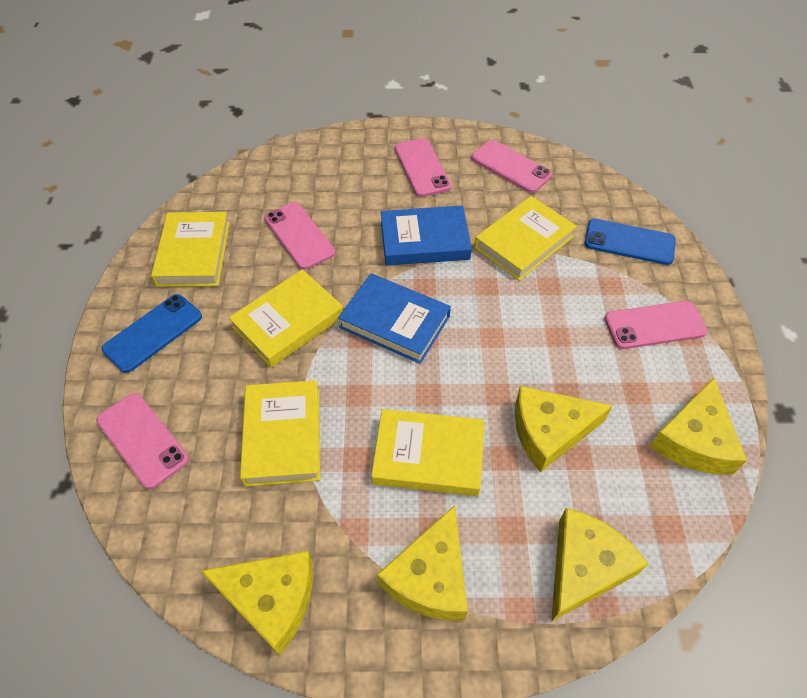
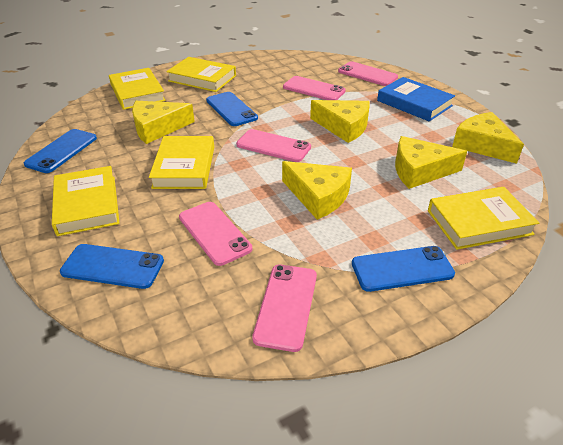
blue book: [338,273,451,364] [381,206,472,266] = 2 -> [377,77,455,121] = 1
blue phone: [101,294,202,373] [585,219,676,265] = 2 -> [24,129,97,173] [60,244,164,289] [206,92,258,126] [352,246,455,292] = 4

